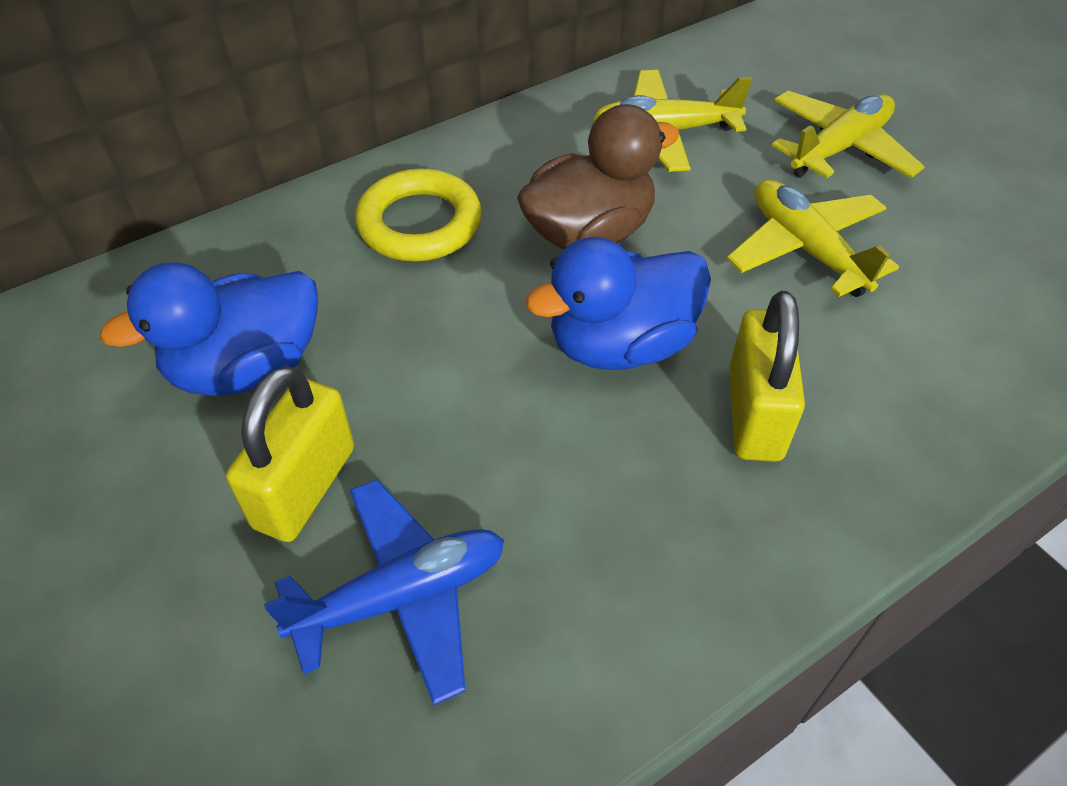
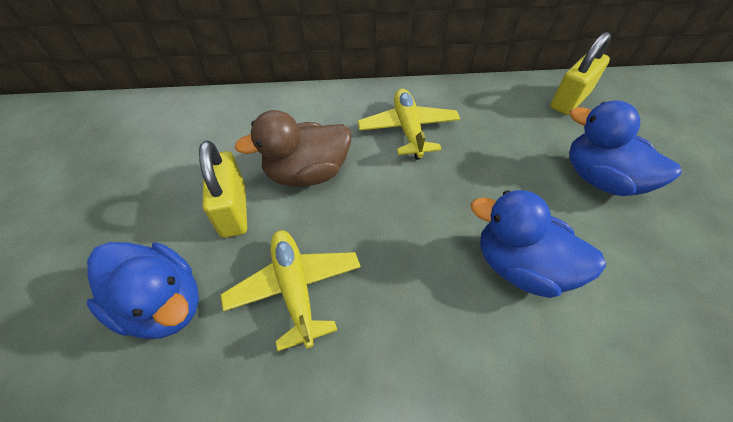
blue duck: [100,263,318,396] [526,237,711,370] = 2 -> [87,242,199,339] [471,190,606,298] [569,100,681,196] = 3
blue plane: [264,479,504,705] = 1 -> none = 0
yellow plane: [593,70,752,172] [727,179,899,297] [772,91,925,178] = 3 -> [220,230,361,351] [358,89,460,160] = 2
yellow ring: [355,168,482,261] = 1 -> none = 0

